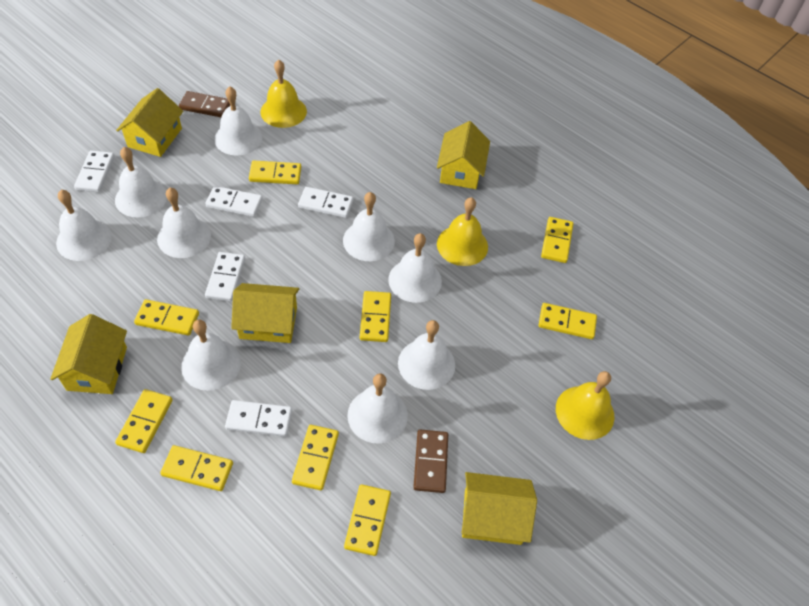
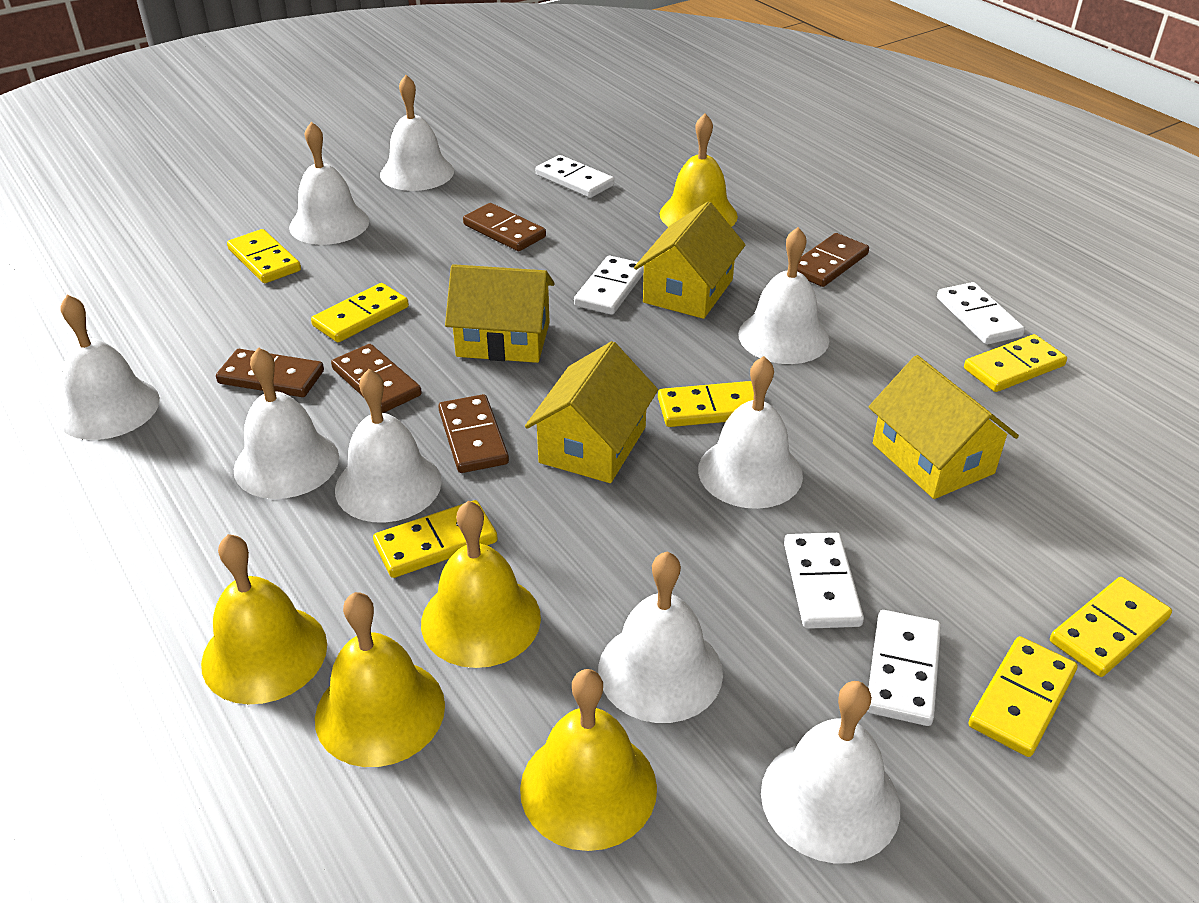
brown domino: [179,91,230,117] [413,429,448,493] = 2 -> [216,349,324,397] [331,344,422,413] [438,394,509,473] [463,203,546,251] [797,233,869,287] = 5
yellow bell: [260,59,307,128] [437,197,488,266] [556,371,614,440] = 3 -> [201,534,327,705] [315,592,445,767] [421,501,541,668] [520,669,657,851] [660,113,738,227] = 5
yellow domino: [115,389,173,453] [134,299,199,335] [160,445,233,491] [249,161,301,184] [292,425,339,490] [344,484,391,556] [360,291,391,342] [539,303,597,339] [541,217,574,263] = 9 -> [227,229,301,283] [311,283,409,342] [373,500,498,578] [658,381,754,427] [964,334,1067,392] [969,636,1077,757] [1050,577,1172,677] = 7
yellow house: [50,314,127,394] [116,88,183,157] [231,283,299,343] [437,121,490,189] [462,472,537,545] = 5 -> [445,264,555,363] [525,341,658,483] [634,202,745,319] [869,355,1019,499] = 4

